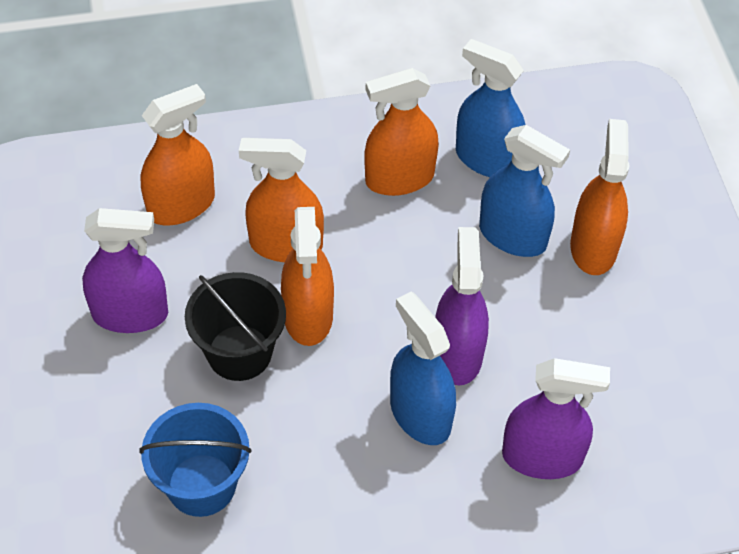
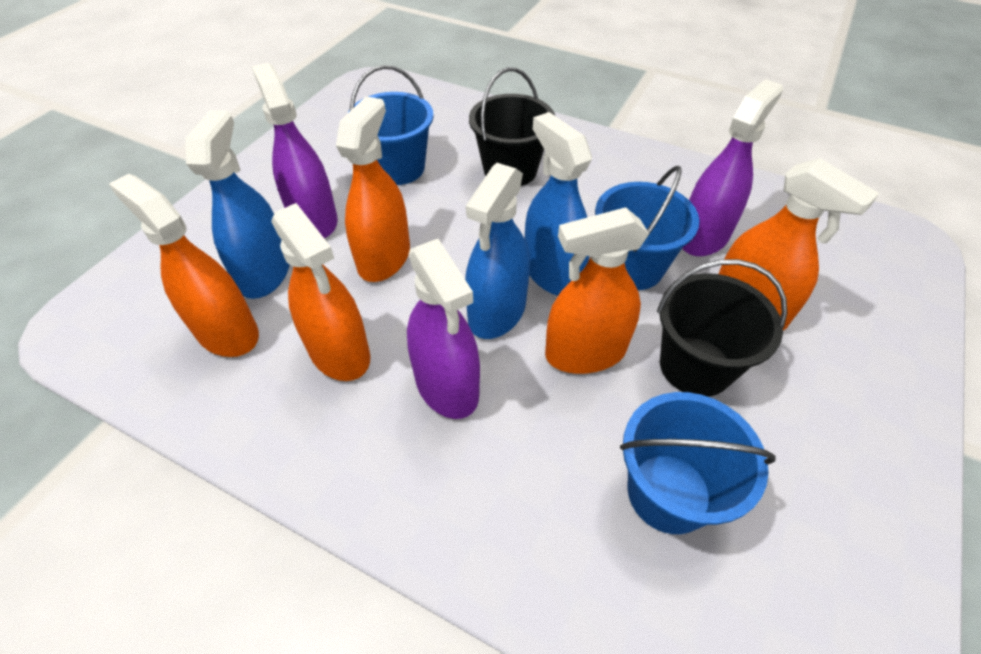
black bucket: [185,272,286,381] = 1 -> [469,67,555,186] [657,259,787,397] = 2
blue bucket: [139,403,252,517] = 1 -> [348,65,434,185] [595,166,699,290] [620,392,776,534] = 3

